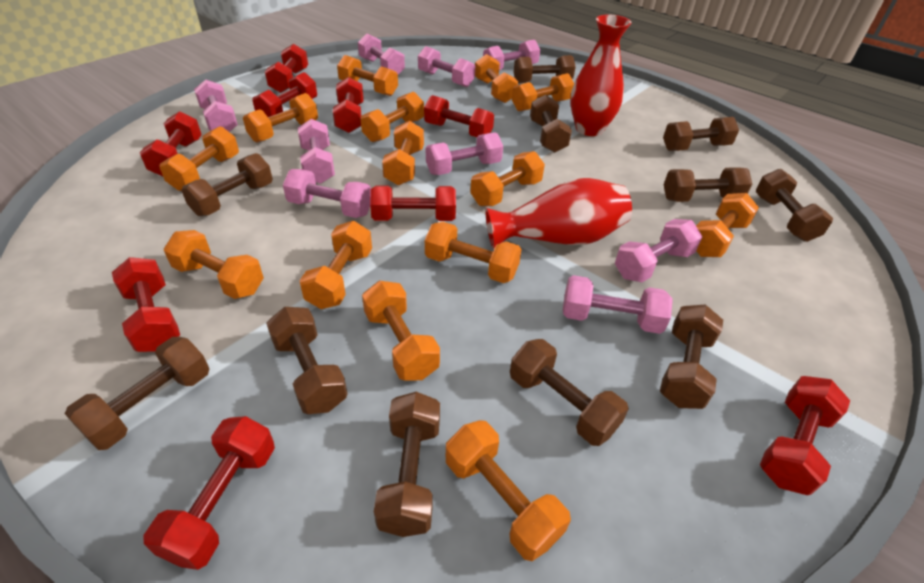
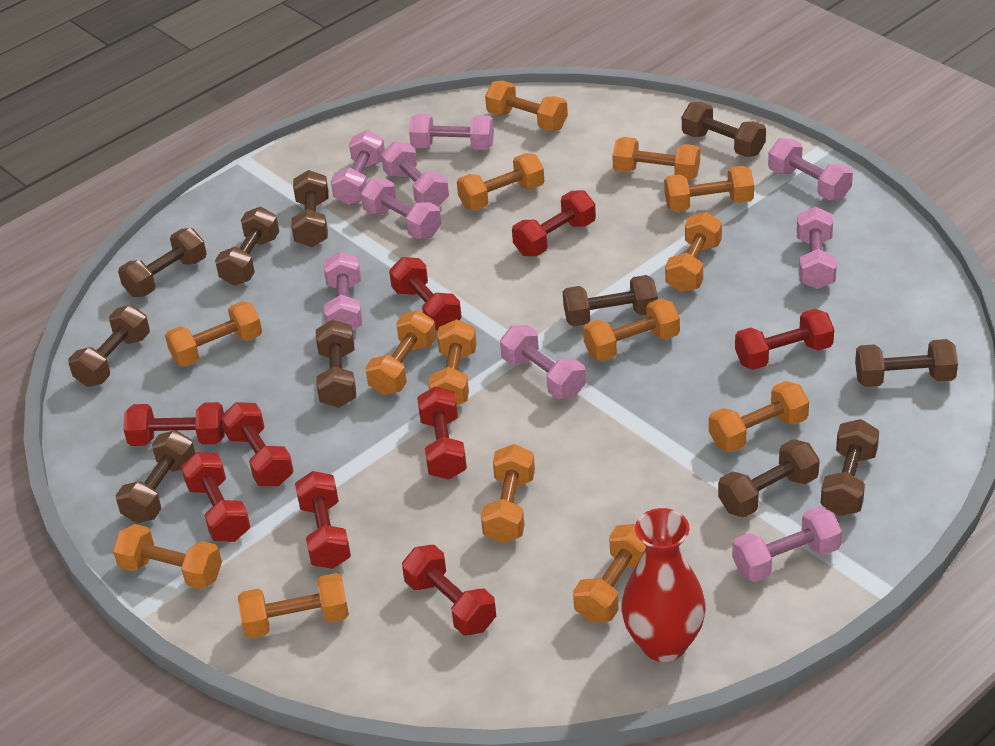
red vase: [485,178,632,249] [570,14,631,136] = 2 -> [621,508,706,662] = 1

